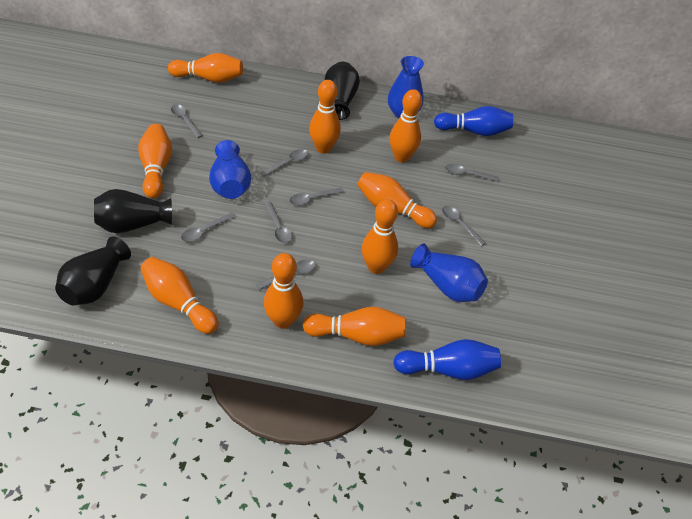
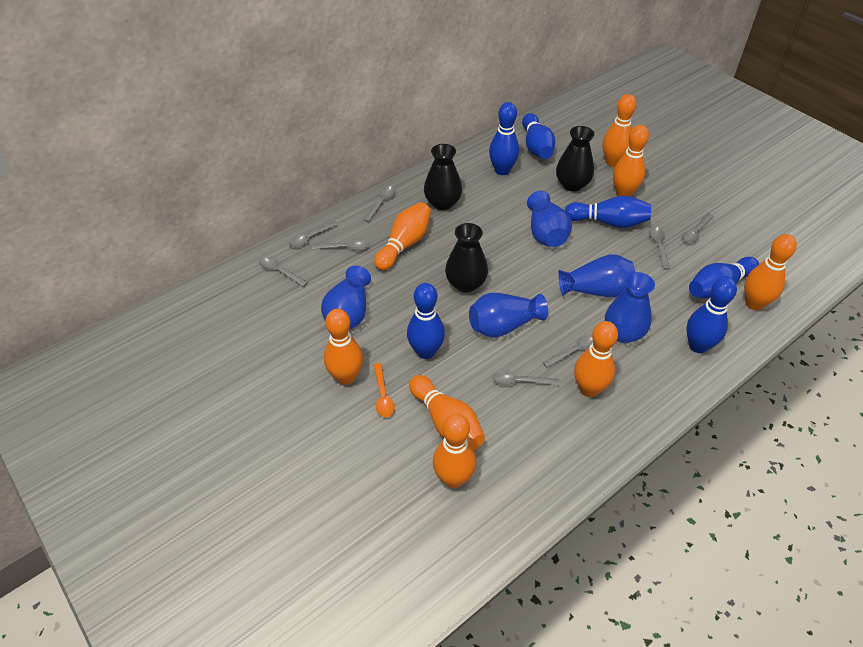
blue bowling pin: [393,339,501,380] [434,106,513,136] = 2 -> [407,283,445,359] [489,102,519,175] [522,113,555,159] [565,196,651,228] [687,277,737,353] [689,257,759,299] = 6
blue vase: [209,140,251,199] [388,56,424,118] [410,243,488,302] = 3 -> [321,266,371,330] [469,293,548,338] [527,191,572,247] [559,254,635,297] [605,272,655,343] = 5
orange bowling pin: [138,124,172,198] [140,257,219,334] [168,53,243,83] [264,253,303,329] [303,307,405,346] [309,80,341,154] [357,172,437,228] [362,199,398,274] [390,89,422,162] = 9 -> [324,309,363,385] [374,202,431,270] [409,375,485,450] [433,413,476,488] [574,321,618,397] [603,94,636,167] [613,125,649,197] [744,234,797,310] = 8
orange spoon: none = 0 -> [374,363,395,417] = 1

